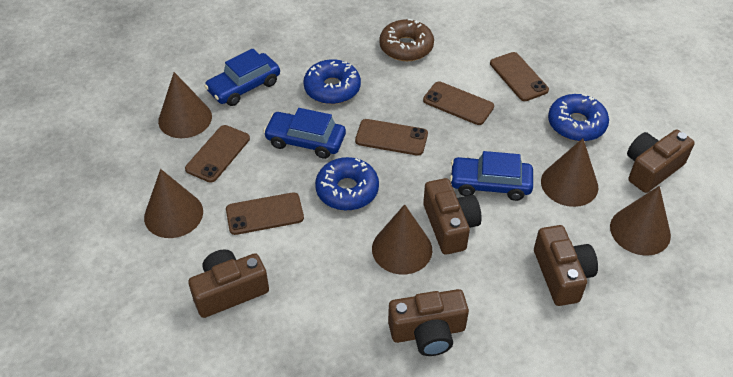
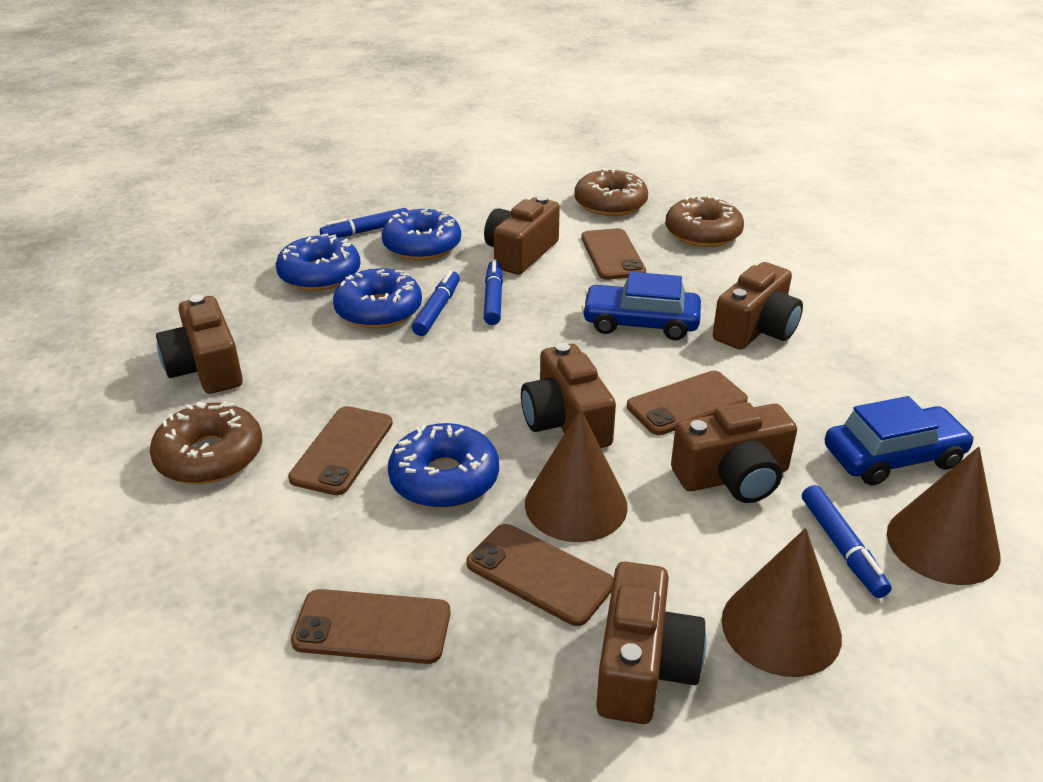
blue car: [204,49,280,106] [263,108,346,159] [450,151,533,201] = 3 -> [582,272,701,340] [825,396,975,485] = 2
blue donut: [303,59,361,104] [315,157,379,211] [548,94,609,141] = 3 -> [276,234,361,291] [333,268,422,328] [381,209,461,260] [388,423,499,508] = 4
blue marker: none = 0 -> [320,208,408,238] [412,270,460,336] [484,259,503,325] [802,485,892,598] = 4
brown camera: [188,250,269,318] [388,289,469,356] [423,178,482,255] [534,225,598,306] [627,130,694,193] = 5 -> [156,295,243,394] [484,196,560,275] [521,343,616,448] [596,562,706,724] [671,402,797,503] [713,262,803,350] = 6
brown cone: [144,169,203,238] [158,72,212,138] [372,204,432,275] [541,138,598,207] [610,186,671,256] = 5 -> [525,409,628,542] [721,528,842,677] [887,447,1000,585] = 3
brown donut: [379,19,434,61] = 1 -> [150,401,262,484] [574,168,648,216] [665,195,744,247] = 3

